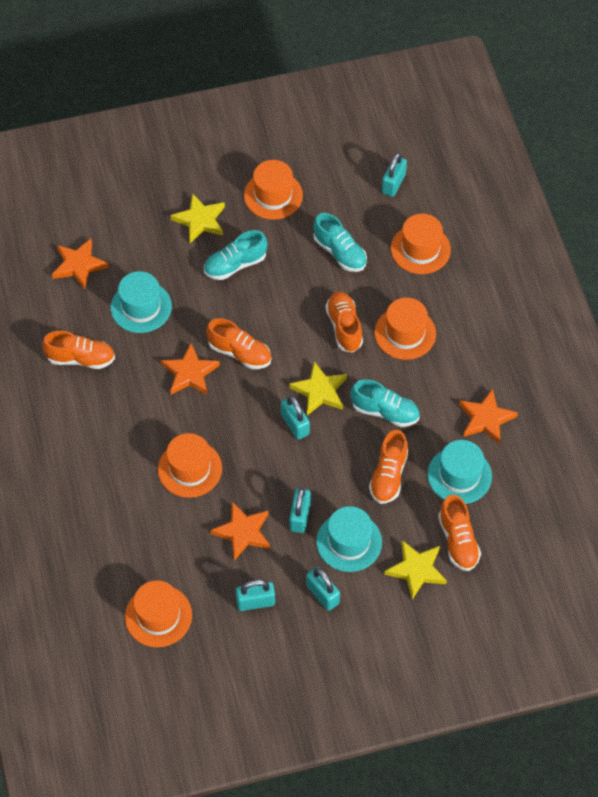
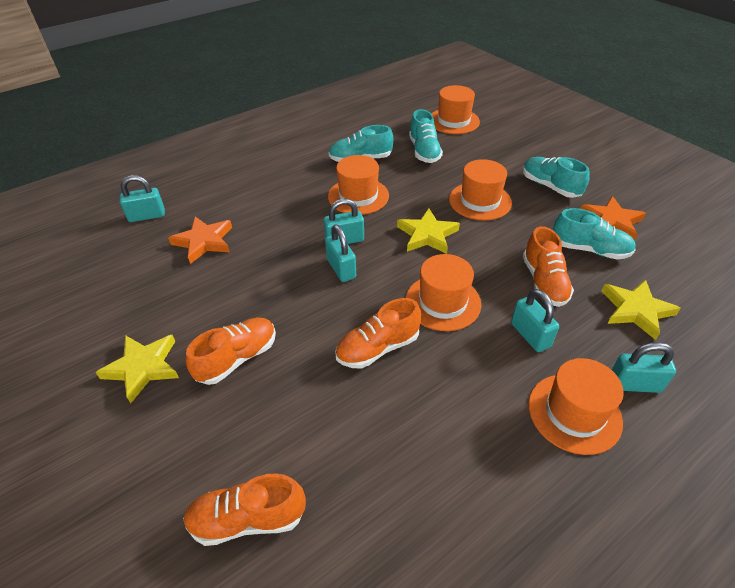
orange shoe: [42,331,115,369] [206,318,271,369] [325,292,363,353] [369,430,408,504] [438,495,481,571] = 5 -> [183,473,306,546] [186,318,276,385] [335,298,421,369] [523,226,574,307] = 4
orange star: [52,239,109,290] [161,344,220,395] [211,502,270,561] [459,389,518,444] = 4 -> [168,216,232,264] [581,196,646,241] = 2
turquoise hat: [111,271,172,333] [316,506,382,572] [427,440,492,504] = 3 -> none = 0
turquoise shoe: [204,230,267,280] [313,213,367,272] [350,380,420,427] = 3 -> [329,125,393,162] [409,109,443,163] [523,157,590,198] [553,208,636,260] = 4

